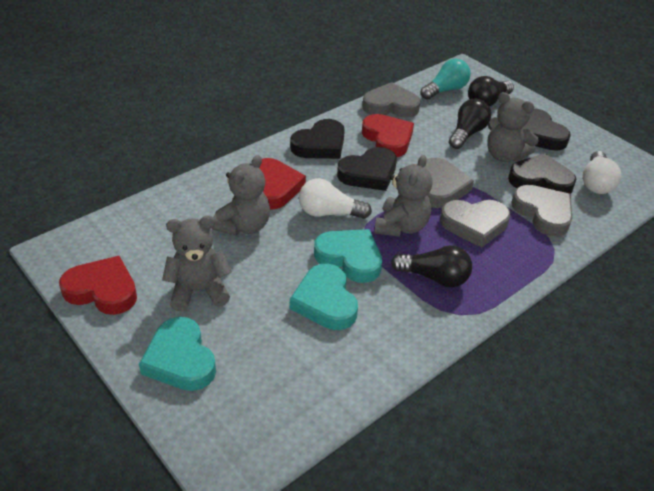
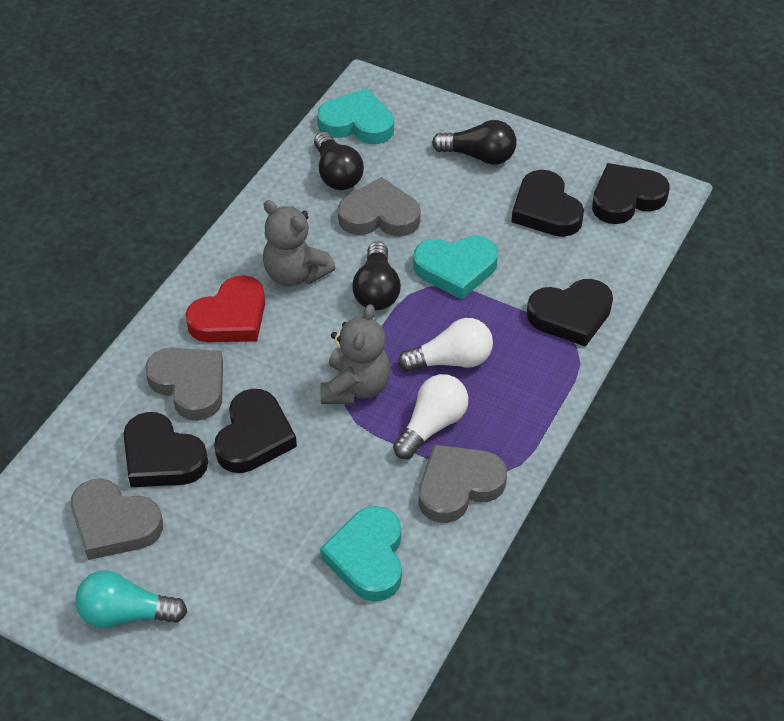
black heart: [290,119,345,159] [337,147,397,191] [508,153,576,194] [522,108,571,151] = 4 -> [123,412,208,487] [214,389,297,473] [511,170,584,237] [527,279,613,347] [592,163,670,224] = 5
grey teddy bear: [162,215,232,311] [212,155,270,236] [374,155,432,237] [487,92,539,162] = 4 -> [263,200,336,286] [321,304,390,404] = 2
red heart: [59,256,137,315] [259,158,306,210] [362,114,414,157] = 3 -> [186,275,265,342] = 1

